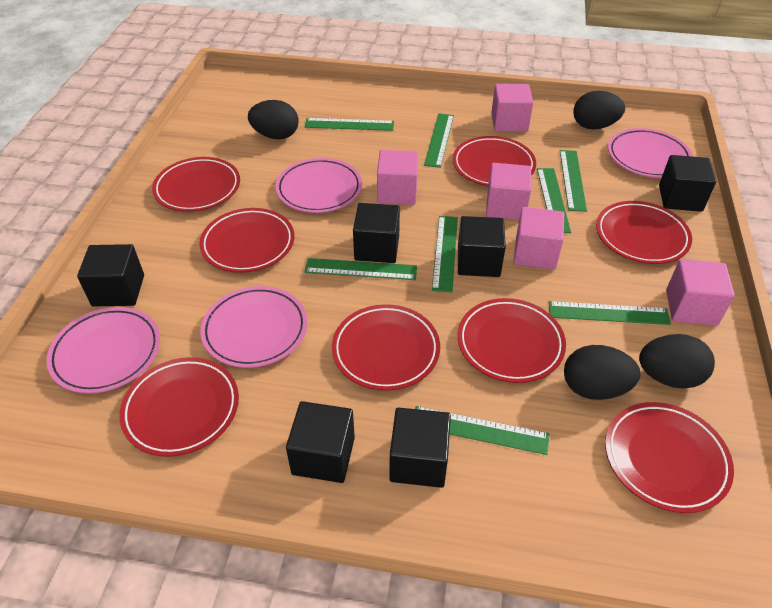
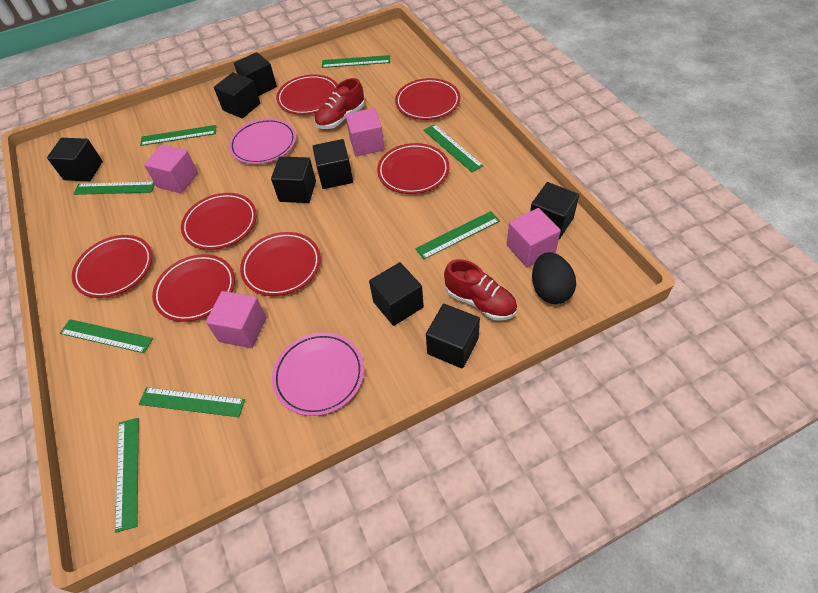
black cube: [77,244,144,306] [286,401,355,483] [353,203,400,263] [389,407,451,488] [458,216,506,277] [659,155,716,212] = 6 -> [47,138,103,182] [214,72,260,118] [234,52,277,96] [271,157,316,203] [313,139,353,189] [369,262,424,326] [426,304,480,369] [530,182,579,239] = 8
black egg: [248,100,299,139] [564,345,640,400] [574,91,625,130] [639,334,715,389] = 4 -> [532,252,576,304] = 1
pink cube: [377,150,418,205] [486,163,531,220] [491,84,533,132] [514,207,564,270] [666,259,735,326] = 5 -> [144,145,198,193] [206,291,266,348] [346,108,385,156] [507,208,561,268] = 4
pink plate: [47,307,160,394] [200,286,307,368] [276,158,362,213] [608,128,693,178] = 4 -> [229,118,296,164] [272,332,364,416] = 2
red plate: [119,357,239,457] [152,157,240,212] [199,208,294,273] [332,304,440,391] [453,136,536,186] [457,298,566,383] [596,201,692,264] [605,402,734,513] = 8 -> [72,235,152,298] [152,254,235,322] [181,193,257,250] [240,232,321,296] [276,74,338,115] [377,143,449,194] [395,78,460,120] = 7
red shoe: none = 0 -> [315,78,364,129] [444,259,517,321] = 2

